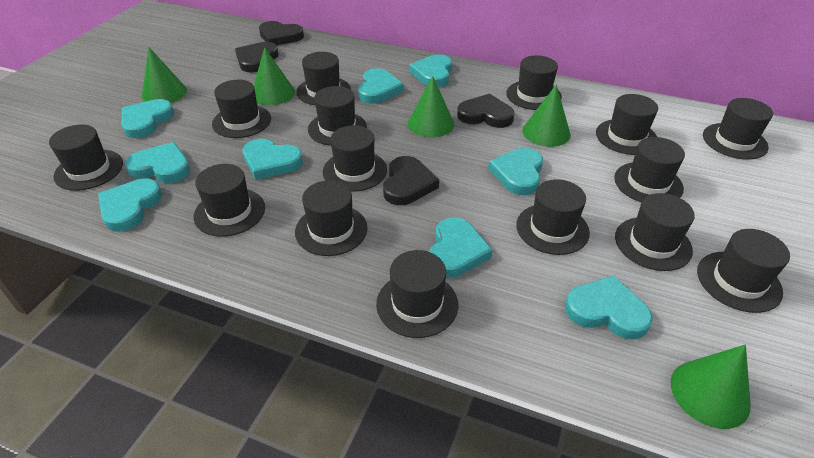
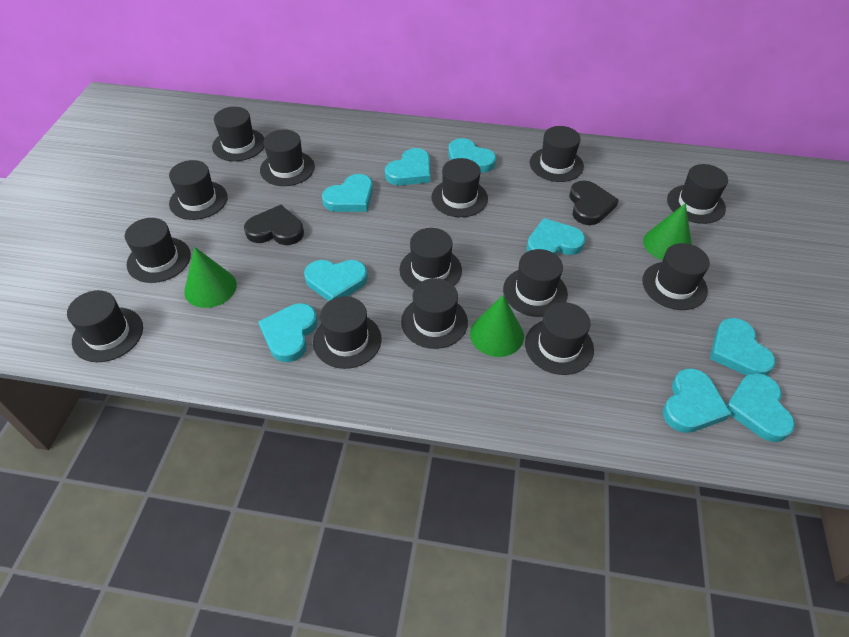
black hat: [49,124,123,191] [193,164,265,237] [212,80,271,138] [295,180,368,256] [296,52,351,105] [308,86,367,146] [323,125,387,192] [376,250,458,338] [506,56,562,110] [516,179,590,255] [596,94,658,155] [614,137,685,203] [615,193,695,271] [697,229,790,313] [703,98,773,160] = 15 -> [67,290,143,362] [125,218,191,283] [169,160,228,220] [212,107,264,161] [260,129,315,186] [313,296,382,369] [399,228,462,290] [401,278,468,349] [431,158,488,217] [503,249,568,317] [525,302,594,375] [530,126,584,182] [642,243,710,310] [667,164,728,224] = 14
black heart: [235,42,279,73] [259,21,304,45] [383,156,439,205] [457,94,515,128] = 4 -> [244,205,304,245] [569,180,619,225] = 2
green cone: [142,47,187,103] [254,47,295,105] [408,76,454,137] [522,84,571,147] [670,345,751,429] = 5 -> [184,247,237,308] [470,295,524,357] [643,203,692,260] = 3

